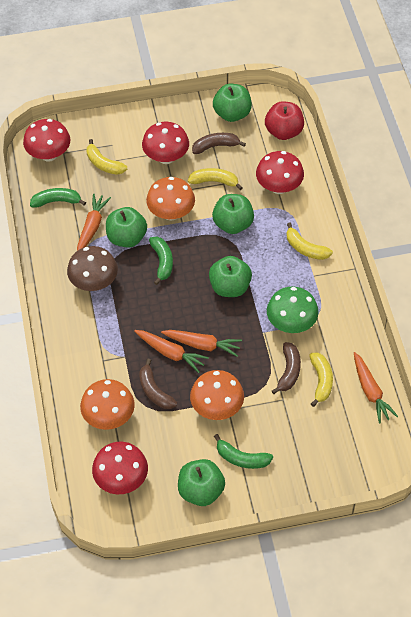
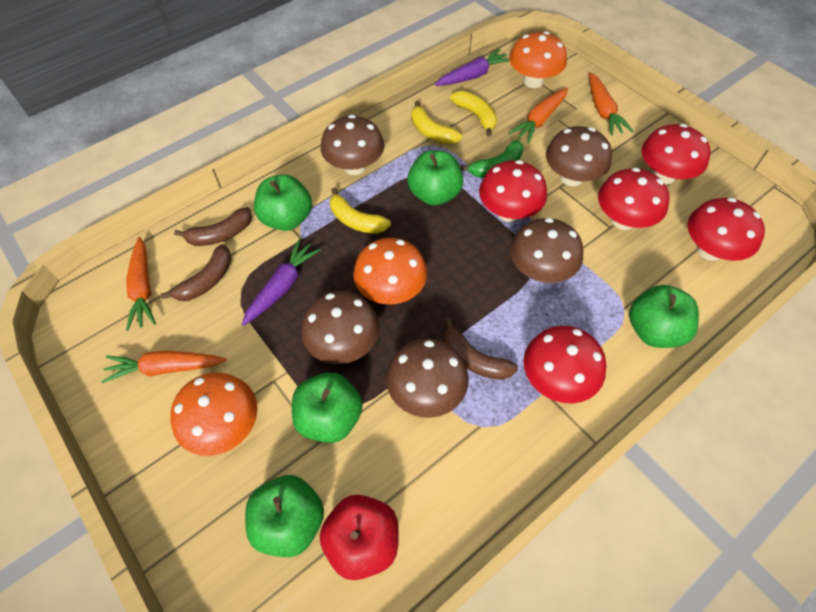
brown mushroom: [67,246,118,291] = 1 -> [301,291,379,364] [321,115,384,175] [386,338,468,418] [510,218,583,283] [546,126,612,186] = 5
green banana: [30,188,86,207] [149,236,173,285] [214,434,273,469] = 3 -> [460,140,523,178] = 1
green mushroom: [267,286,319,333] = 1 -> none = 0
purple carrot: none = 0 -> [241,239,321,326] [435,49,509,86] = 2
red mushroom: [23,119,70,162] [92,442,148,494] [142,122,189,164] [256,151,304,194] = 4 -> [479,160,547,222] [524,326,607,403] [598,167,669,230] [641,124,710,184] [687,197,765,261] = 5
yellow banana: [86,139,127,175] [188,168,243,190] [286,222,333,260] [309,353,333,407] = 4 -> [330,188,391,234] [411,101,462,144] [450,91,497,137] = 3

